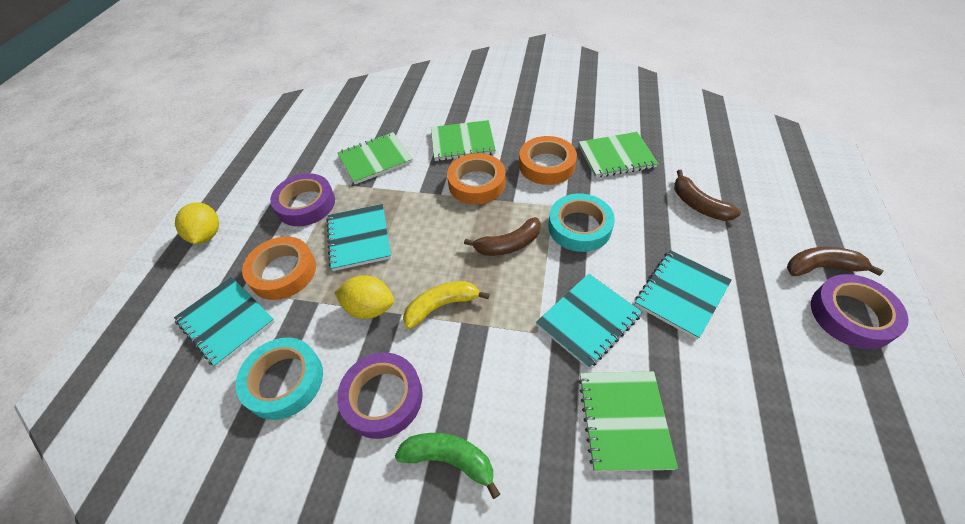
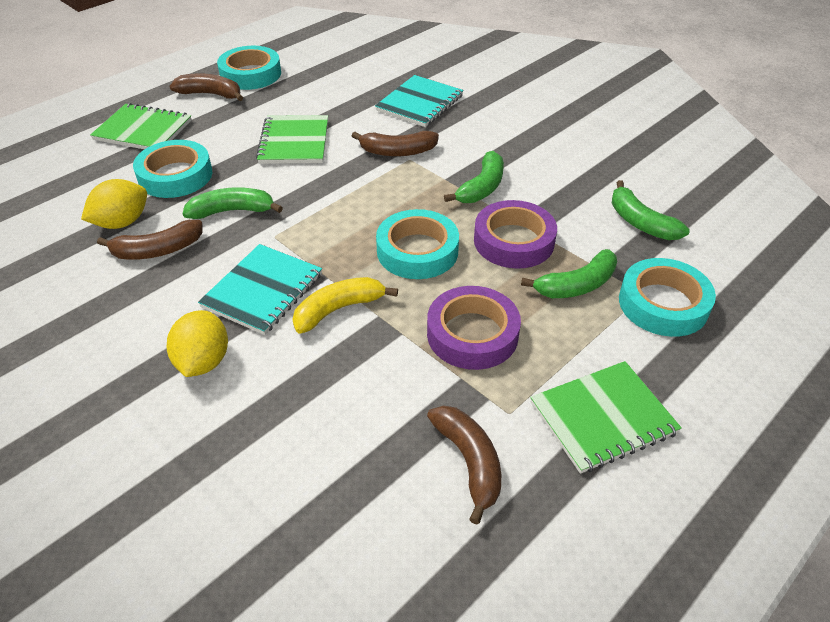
brown banana: [464,217,541,256] [674,170,741,221] [787,247,884,276] = 3 -> [97,220,203,260] [169,73,243,101] [352,131,439,156] [427,406,501,525] = 4
green banana: [395,433,500,499] = 1 -> [182,187,283,219] [444,151,504,203] [521,249,617,298] [612,180,690,240] = 4
green notebook: [337,132,413,184] [431,120,496,161] [578,371,678,471] [579,132,658,178] = 4 -> [90,103,192,149] [256,115,328,164] [530,361,682,474] = 3
orange tape: [242,237,316,300] [447,153,506,204] [519,136,577,185] = 3 -> none = 0
purple tape: [270,173,335,226] [337,353,423,439] [811,274,909,349] = 3 -> [427,286,521,370] [474,200,557,269] = 2
turquoise notebook: [174,277,275,367] [326,204,391,271] [536,274,642,369] [635,250,732,340] = 4 -> [198,244,322,335] [375,75,464,127] = 2
turquoise tape: [235,338,323,420] [548,194,615,252] = 2 -> [133,140,212,198] [217,46,281,90] [376,209,459,279] [619,258,716,337] = 4

